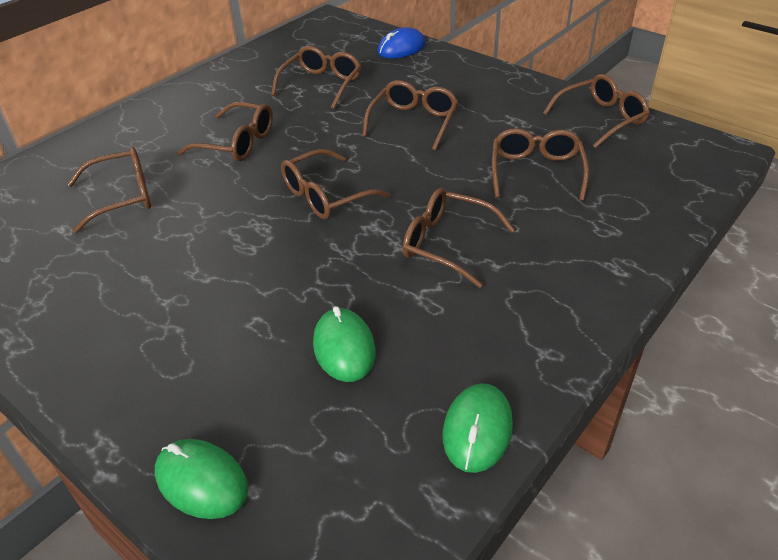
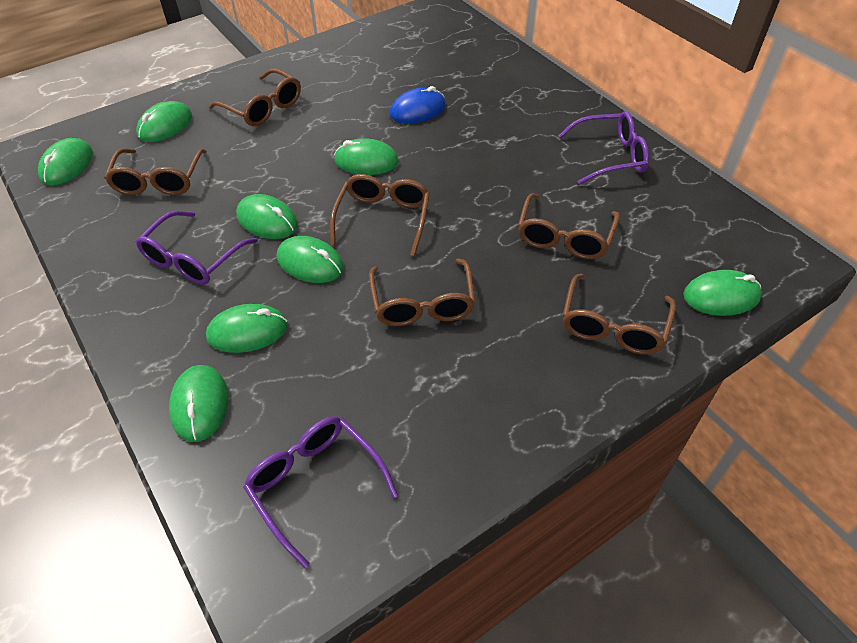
brown glasses: [68,147,151,233] [177,102,273,161] [271,46,361,109] [281,149,391,219] [362,80,458,150] [403,188,515,288] [492,128,589,201] [543,74,650,148] = 8 -> [104,149,207,195] [209,68,301,126] [330,174,430,256] [369,258,476,326] [518,193,620,259] [563,274,676,355] = 6
green mouse: [155,439,248,519] [313,306,376,382] [443,383,513,473] = 3 -> [38,138,93,185] [136,101,192,142] [169,365,229,442] [206,304,288,353] [236,194,298,239] [277,236,344,283] [334,138,399,175] [683,270,762,316] = 8
purple glasses: none = 0 -> [135,211,258,285] [243,416,398,569] [558,111,649,185] = 3

